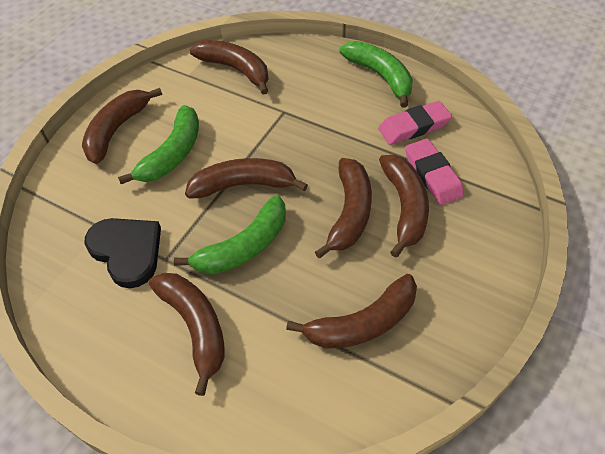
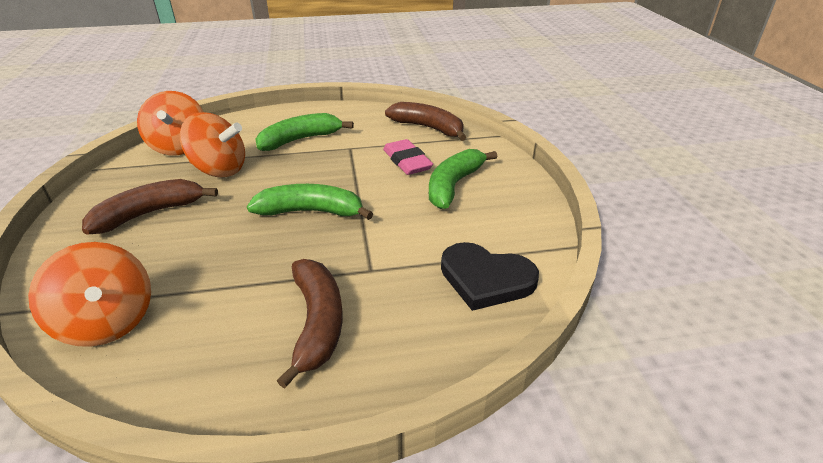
brown banana: [82,88,162,164] [149,273,225,396] [185,158,308,198] [190,40,269,95] [286,274,417,349] [315,158,372,258] [379,155,429,258] = 7 -> [82,179,218,235] [277,259,343,389] [385,102,466,141] = 3
orange spinning top: none = 0 -> [28,242,151,347] [137,91,203,155] [180,112,245,177] = 3
pink eraser: [378,101,452,145] [405,138,464,205] = 2 -> [383,139,433,175] = 1

